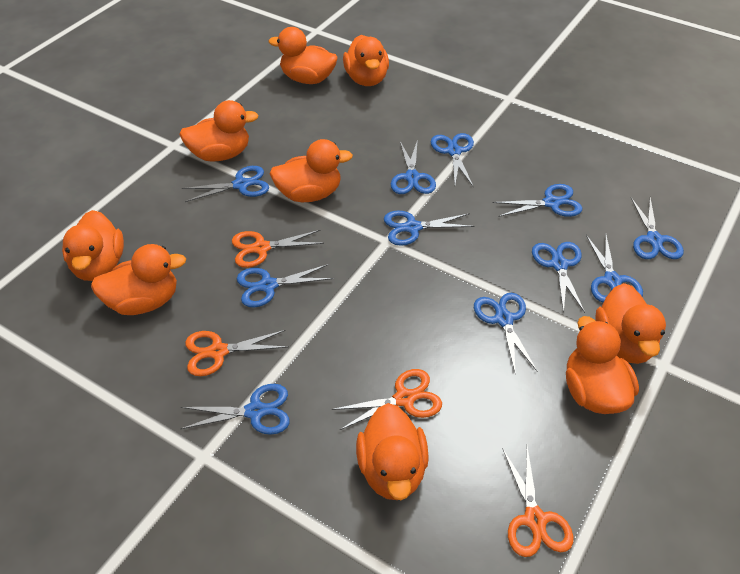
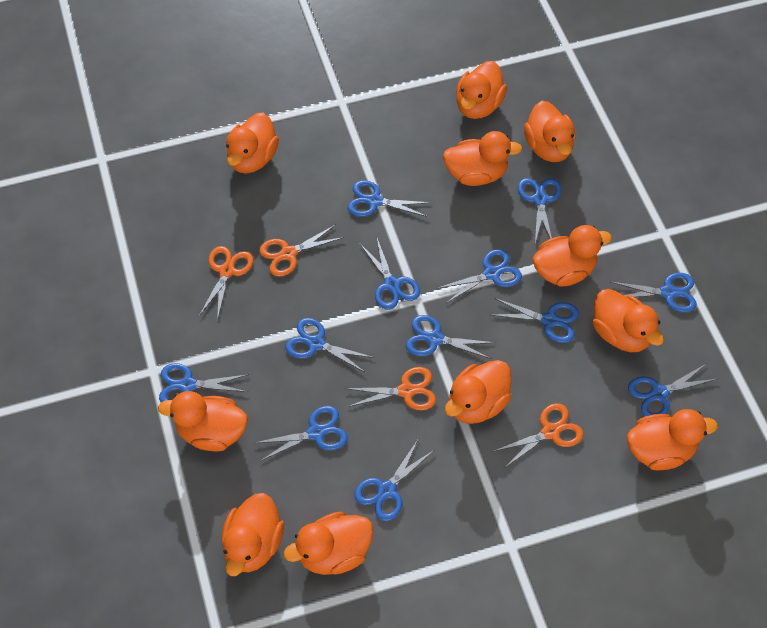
blue scissors: [181,384,290,435] [182,166,269,202] [237,264,334,307] [384,210,474,246] [391,140,436,194] [431,133,474,186] [474,293,537,372] [493,184,582,217] [532,242,585,313] [586,235,643,302] [631,197,684,259] = 11 -> [159,363,249,402] [254,406,348,461] [285,318,374,373] [348,180,431,217] [354,440,434,521] [360,238,420,310] [406,315,496,359] [438,249,522,303] [493,298,579,343] [518,178,561,243] [611,273,697,312] [628,363,716,416] = 12
orange duck: [62,210,124,281] [91,244,186,315] [179,100,259,162] [269,27,338,84] [270,139,353,203] [343,35,389,86] [356,403,429,500] [566,316,639,414] [595,283,666,364] = 9 -> [158,391,248,451] [221,493,284,576] [226,112,279,174] [284,512,373,575] [443,131,522,186] [445,360,512,424] [456,61,507,119] [524,101,575,162] [533,225,612,287] [593,289,664,352] [627,409,718,471] = 11

